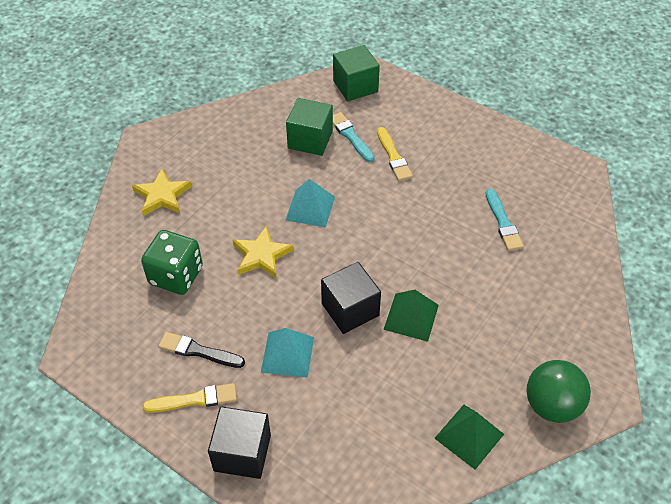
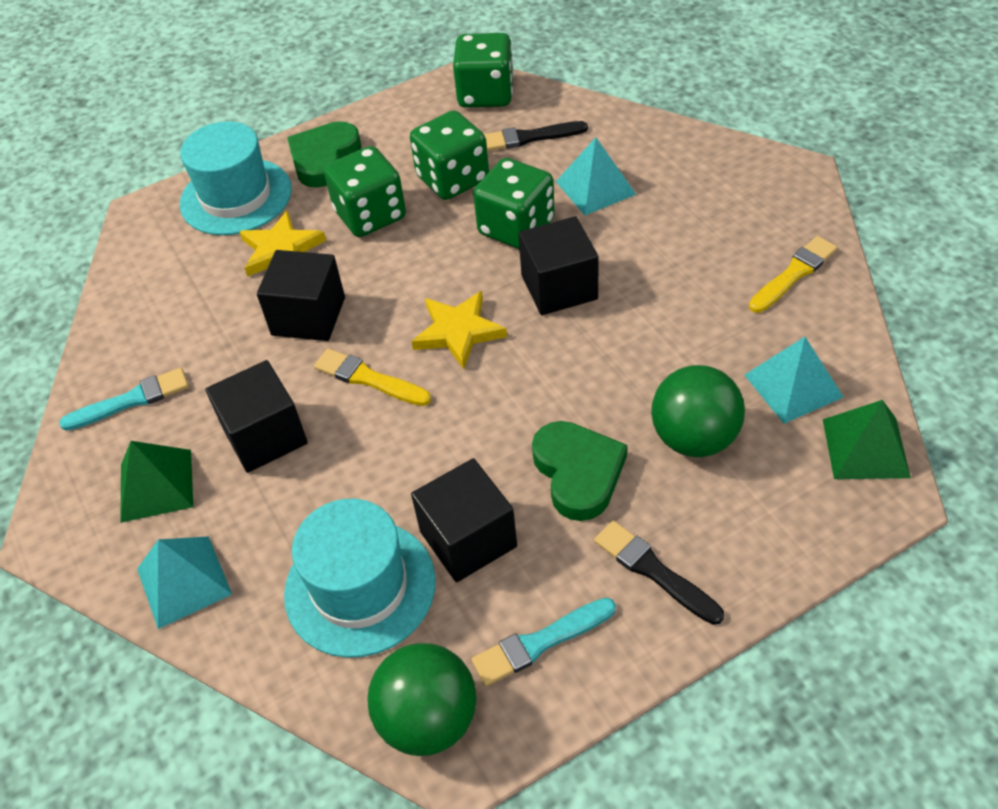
black brush: [158,332,245,368] = 1 -> [484,121,588,151] [594,521,724,625] = 2
black cube: [208,406,271,479] [321,262,381,334] = 2 -> [205,360,308,473] [257,250,345,341] [411,458,517,582] [518,216,598,315] = 4
green ball: [527,360,591,423] = 1 -> [367,643,477,756] [651,365,745,457] = 2
green cube: [286,98,333,156] [333,45,380,101] = 2 -> none = 0
green dice: [141,230,203,295] = 1 -> [324,146,406,237] [410,111,489,200] [453,33,514,108] [473,158,555,249] = 4
green heart: none = 0 -> [287,121,361,188] [532,421,627,521] = 2
turquoise hat: none = 0 -> [180,121,292,235] [284,499,436,658] = 2
turquoise pyramid: [261,328,314,378] [286,179,335,228] = 2 -> [137,536,232,629] [556,137,637,215] [745,337,844,424] = 3

